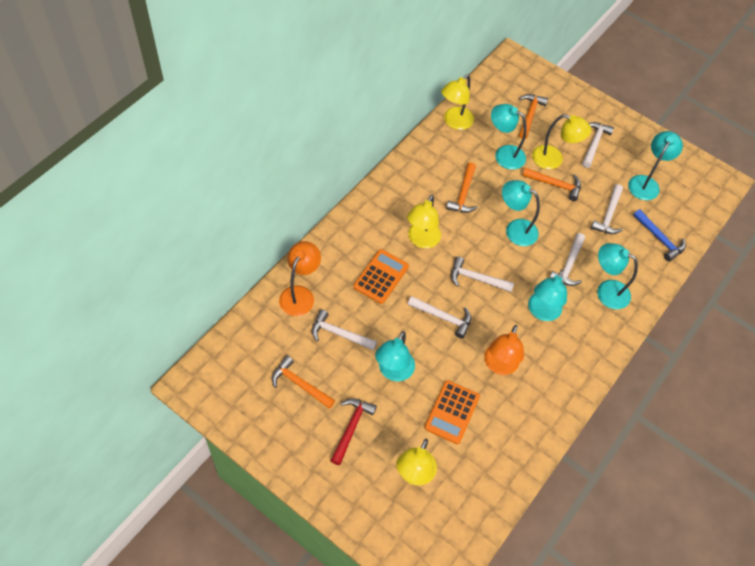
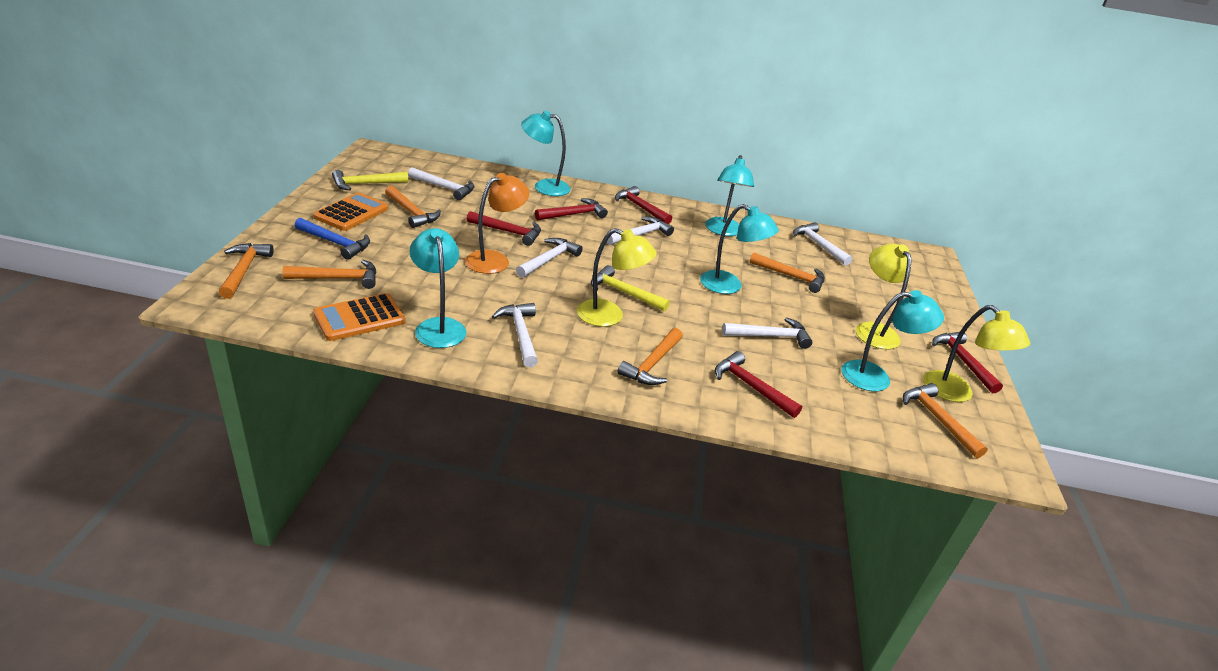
orange hammer: [272,356,335,409] [446,162,478,213] [519,94,548,139] [522,168,581,201] = 4 -> [218,243,274,299] [283,260,377,289] [385,186,441,228] [617,328,683,385] [749,252,825,293] [903,383,988,458] = 6
orange lamp: [279,241,321,316] [484,325,524,375] = 2 -> [465,173,529,274] = 1
red hammer: [330,398,377,465] = 1 -> [467,211,541,246] [535,198,608,221] [615,186,672,224] [715,351,802,418] [932,332,1003,393] = 5
turquoise lamp: [375,331,415,381] [491,104,527,170] [502,180,540,246] [528,270,567,321] [597,243,638,309] [628,131,683,200] = 6 -> [410,228,467,348] [521,111,571,196] [700,204,779,294] [705,155,754,236] [841,290,944,391] = 5
yellow hammer: none = 0 -> [332,170,408,190] [591,265,670,312] = 2
yellow lamp: [396,438,437,485] [407,195,441,248] [441,74,474,130] [532,114,591,169] = 4 -> [577,228,657,327] [856,243,912,350] [923,305,1030,402] = 3

